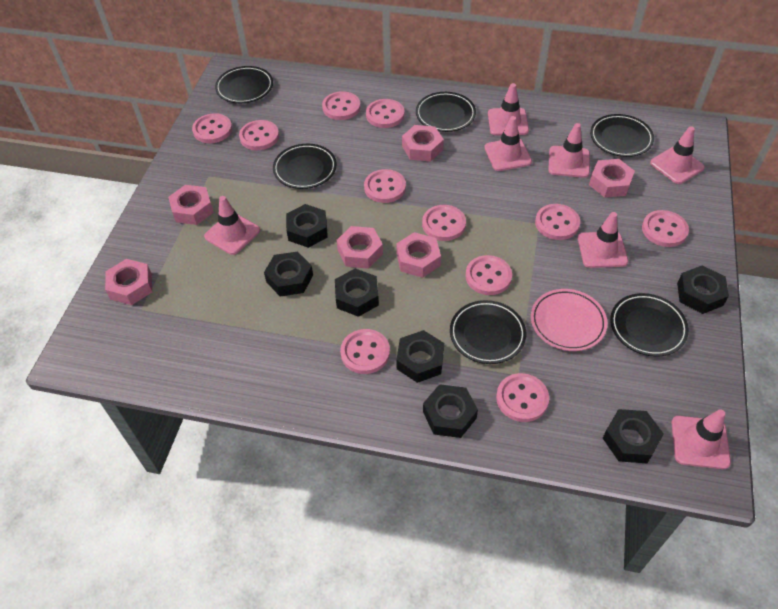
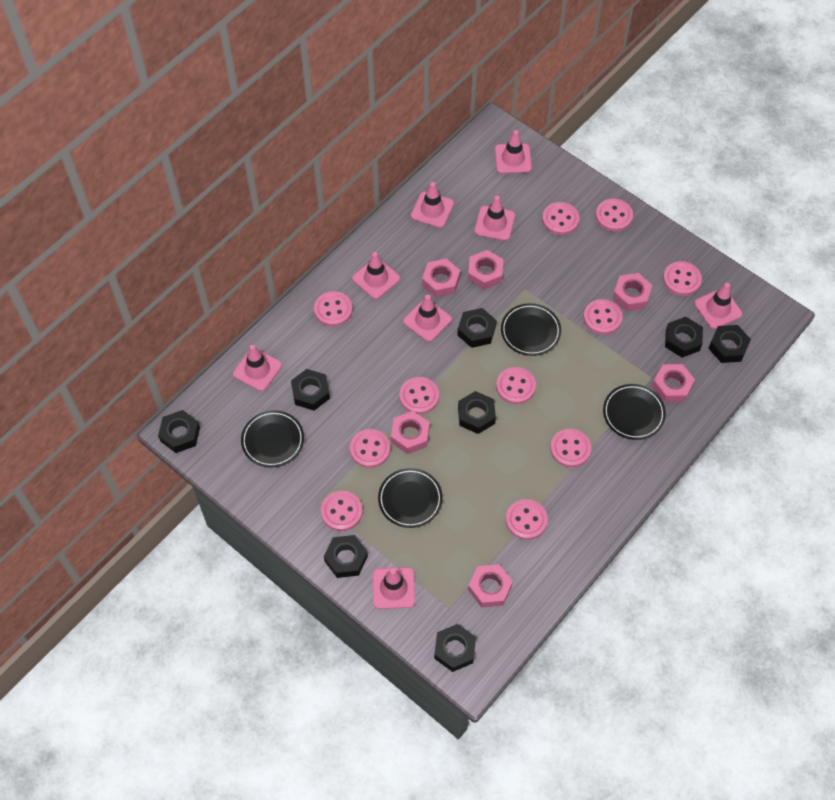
black nut: [264,251,313,297] [286,204,328,248] [335,269,379,317] [396,330,444,383] [423,384,478,438] [603,409,664,463] [677,265,729,314] = 7 -> [158,410,200,453] [291,369,330,410] [324,535,368,578] [434,624,476,672] [457,308,496,348] [458,391,496,434] [665,317,703,358] [708,325,751,363] = 8
black plate: [215,66,273,103] [273,144,337,189] [416,92,476,132] [450,300,526,364] [590,114,654,157] [610,293,689,357] = 6 -> [241,410,304,468] [378,468,443,528] [501,303,561,356] [603,384,666,440] = 4
pink plate: [531,289,607,351] = 1 -> none = 0
pink traffic cone: [204,196,260,255] [484,116,532,171] [488,83,529,136] [548,123,590,178] [578,212,628,268] [650,126,705,184] [672,409,731,469] = 7 -> [233,345,282,391] [352,252,400,299] [373,567,415,609] [403,295,452,342] [411,182,454,228] [474,196,515,241] [495,130,532,174] [694,283,742,329] = 8

